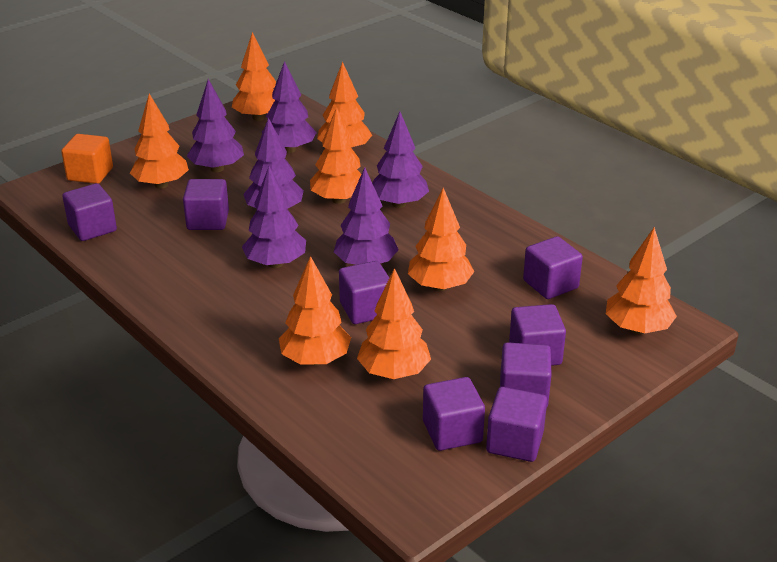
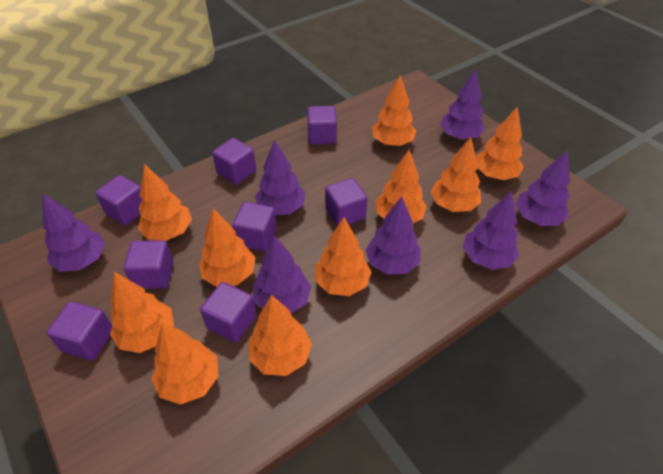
orange cube: [61,134,113,184] = 1 -> none = 0
orange tree: [130,94,189,189] [232,32,276,121] [279,256,351,365] [310,107,361,204] [317,61,373,147] [357,268,431,379] [408,187,475,291] [606,227,677,334] = 8 -> [110,272,174,353] [138,164,192,241] [151,322,219,405] [199,208,256,287] [249,295,312,376] [315,217,372,296] [372,75,416,146] [376,150,427,223] [431,137,481,212] [476,106,524,180] = 10
purple tree: [187,79,244,172] [242,167,306,268] [243,118,304,209] [262,61,317,153] [334,167,399,265] [372,112,429,208] = 6 -> [42,193,105,272] [253,235,311,313] [255,140,305,215] [366,196,420,275] [440,69,485,140] [463,191,519,270] [515,150,570,226] = 7

